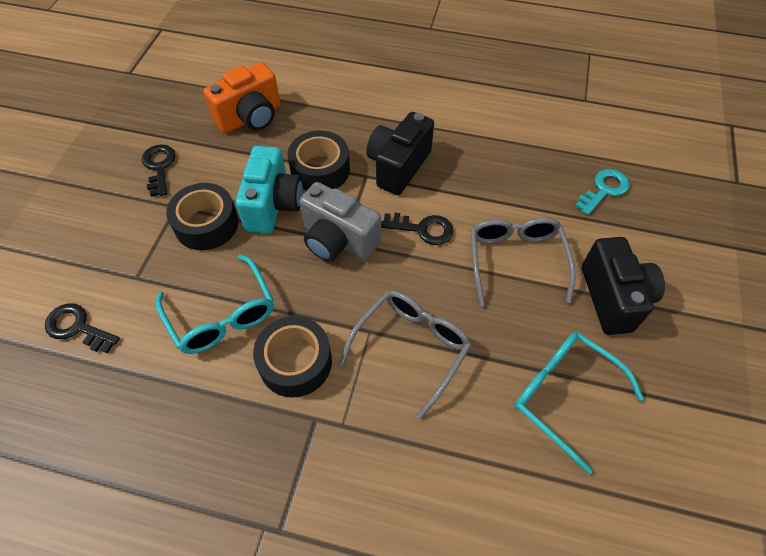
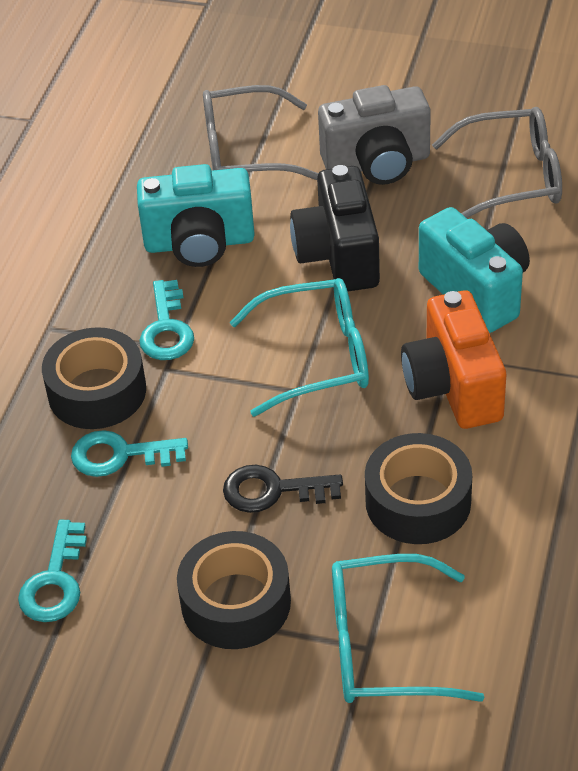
black camera: [366,112,434,195] [582,237,665,335] = 2 -> [290,165,380,291] = 1
black key: [45,303,120,353] [142,144,176,197] [381,213,454,245] = 3 -> [223,465,343,513] = 1
turquoise camera: [235,146,303,234] = 1 -> [137,164,255,267] [419,207,530,333] = 2
turquoise key: [575,169,630,215] = 1 -> [18,520,87,622] [71,430,188,477] [139,280,194,360] = 3

